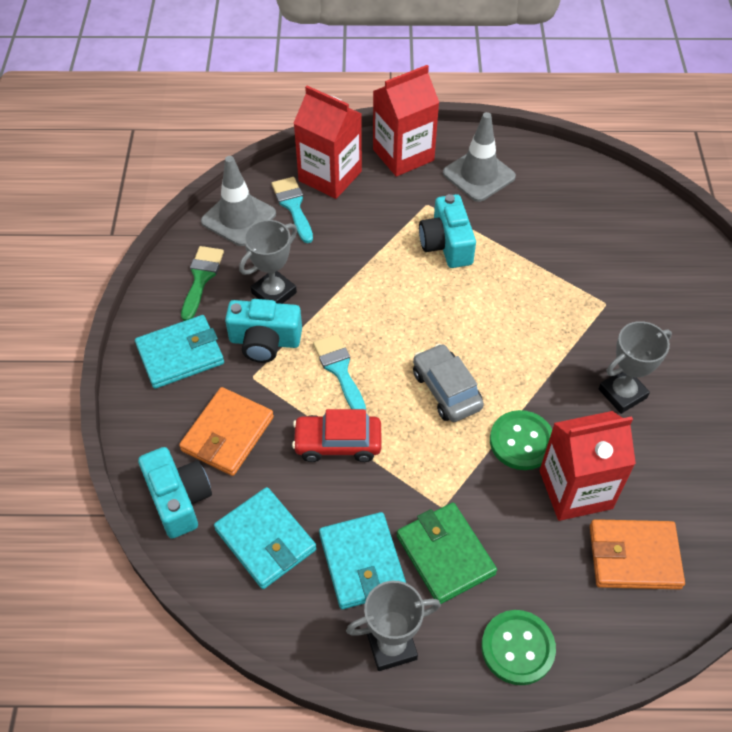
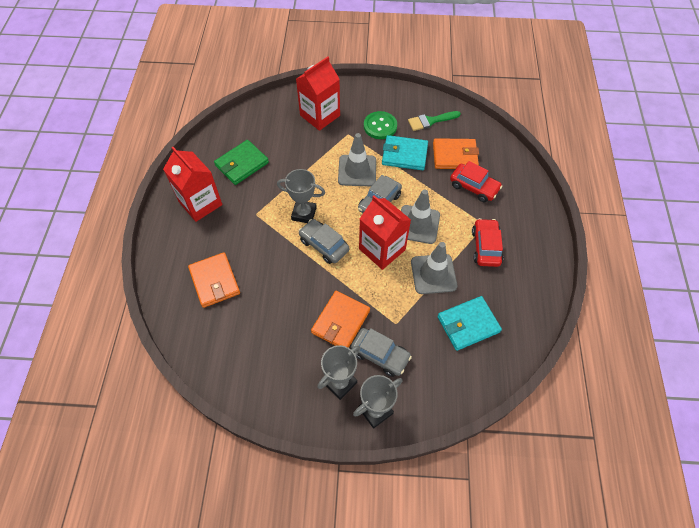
green button: [481,610,556,685] [490,410,552,470] = 2 -> [364,111,397,139] = 1
grey car: [413,344,484,422] = 1 -> [299,219,349,264] [351,328,412,377] [358,175,402,213] = 3
grey traffic cone: [201,156,276,246] [443,112,516,202] = 2 -> [338,133,376,186] [401,189,440,244] [411,242,457,294] = 3
orange wallet: [179,387,274,476] [590,519,685,589] = 2 -> [188,252,240,308] [311,291,370,348] [433,138,479,169] = 3
red car: [292,409,381,462] = 1 -> [450,161,502,202] [472,218,503,267] = 2
turquoise brush: [271,177,313,243] [313,334,366,410] = 2 -> none = 0
turquoise camera: [138,447,212,539] [225,299,302,363] [419,194,476,268] = 3 -> none = 0
turquoise wallet: [135,315,224,389] [214,487,317,589] [319,512,406,609] = 3 -> [382,135,428,170] [438,296,502,351] = 2

